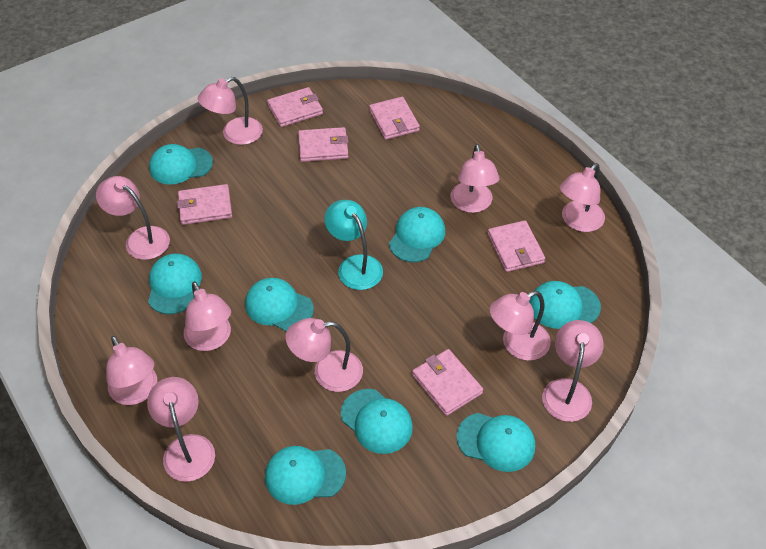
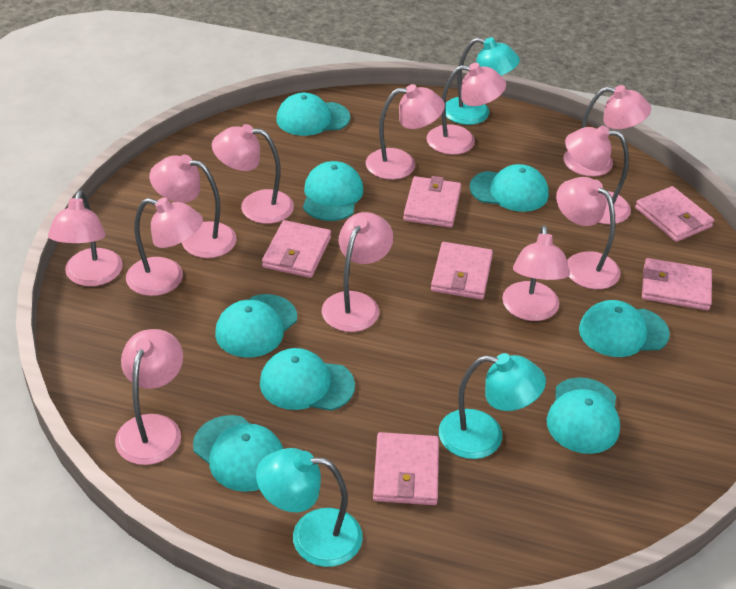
pink lamp: [96,176,170,260] [106,336,157,405] [147,377,215,482] [184,282,231,351] [198,77,263,145] [286,318,363,392] [450,144,500,213] [490,291,551,361] [542,320,604,422] [560,163,605,232] = 10 -> [48,190,123,286] [115,329,183,465] [126,197,203,296] [149,155,237,258] [212,124,294,224] [322,212,393,332] [366,84,445,180] [426,63,506,155] [502,225,570,321] [556,177,620,289] [563,85,651,176] [565,125,631,224] = 12
turquoise lamp: [324,200,383,290] = 1 -> [256,448,363,567] [439,353,546,459] [445,37,520,125] = 3

